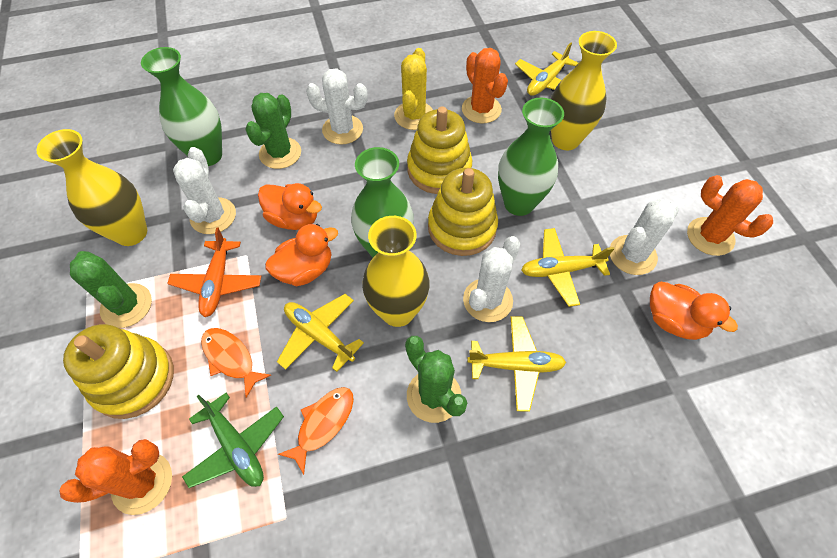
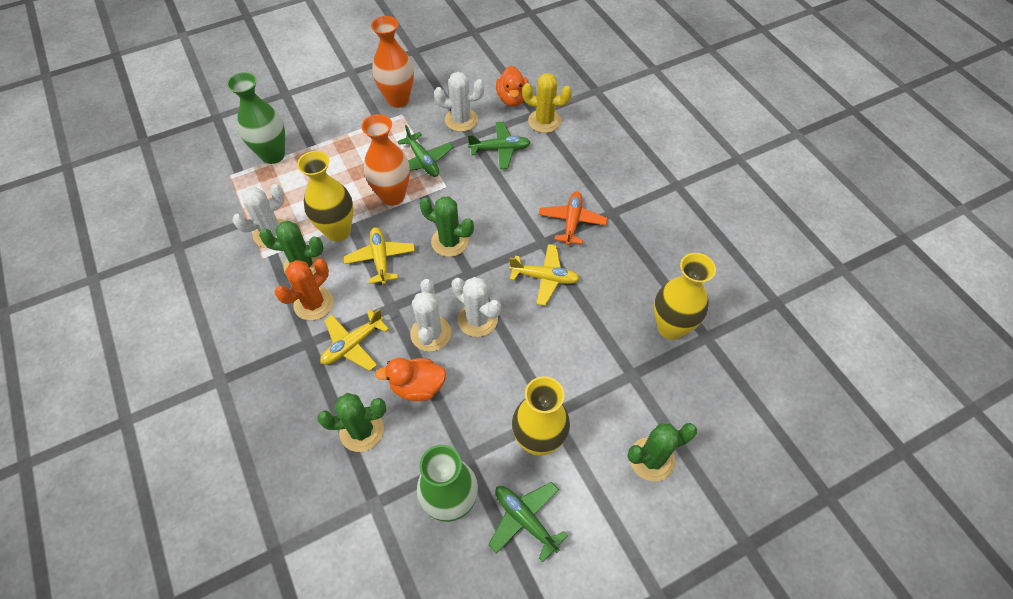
green cactus: [70,251,152,328] [245,93,301,169] [405,336,467,423] = 3 -> [259,221,324,275] [317,393,386,452] [420,196,474,257] [627,423,697,482] = 4
green plane: [182,393,284,488] = 1 -> [397,125,453,177] [468,122,531,169] [488,482,568,562] = 3
green vase: [141,47,222,166] [351,147,414,258] [498,98,564,216] = 3 -> [227,72,285,164] [417,445,478,522] = 2
orange cactus: [59,439,172,515] [462,48,508,124] [687,175,773,256] = 3 -> [274,259,334,320] = 1
orange duck: [258,183,322,230] [265,224,338,286] [650,282,738,340] = 3 -> [375,358,446,401] [496,66,528,107] = 2
orange fish: [201,328,271,398] [278,387,354,475] = 2 -> none = 0
orange vase: none = 0 -> [361,114,410,206] [371,16,414,108] = 2
yellow plane: [277,294,364,372] [467,316,566,412] [515,43,578,96] [521,228,614,307] = 4 -> [320,309,389,371] [343,227,415,285] [509,244,580,306] = 3
yellow stacking toy: [63,324,174,419] [407,106,472,194] [428,168,498,256] = 3 -> none = 0

